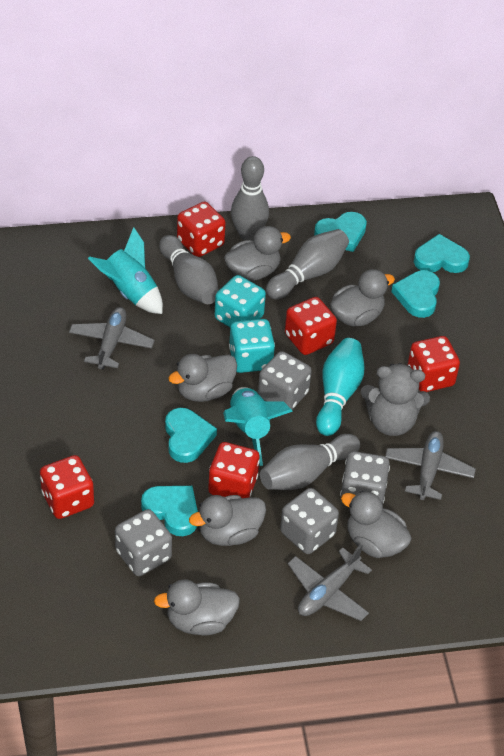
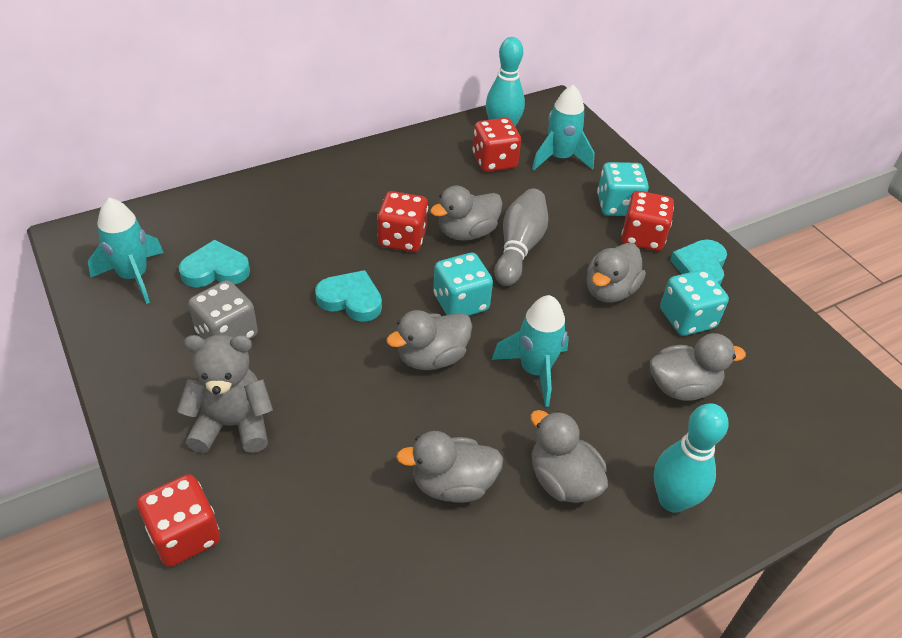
grey bowling pin: [159,235,219,304] [231,156,269,241] [260,434,360,490] [266,229,349,299] = 4 -> [494,189,548,286] = 1
grey dice: [115,509,172,576] [258,351,312,410] [280,488,339,554] [340,451,390,505] = 4 -> [188,280,258,340] = 1
grey plane: [69,307,155,370] [288,545,372,621] [385,431,476,500] = 3 -> none = 0
red dice: [40,455,94,519] [177,202,226,257] [208,442,260,498] [285,297,337,355] [408,336,460,392] = 5 -> [137,474,220,567] [377,191,428,252] [473,118,521,172] [622,191,674,251] = 4
turquoise bowling pin: [316,338,365,436] = 1 -> [486,37,525,126] [654,403,729,513] = 2
turquoise dice: [215,275,266,327] [229,319,275,373] = 2 -> [433,253,493,316] [597,162,649,216] [660,269,729,336] = 3
turquoise heart: [141,486,198,536] [165,408,217,463] [314,212,367,252] [391,270,440,318] [414,234,470,273] = 5 -> [179,240,250,287] [315,270,382,322] [670,239,727,285] = 3
turquoise rocket: [88,227,163,314] [223,387,293,466] = 2 -> [88,198,164,304] [492,295,569,407] [532,85,595,170] = 3

